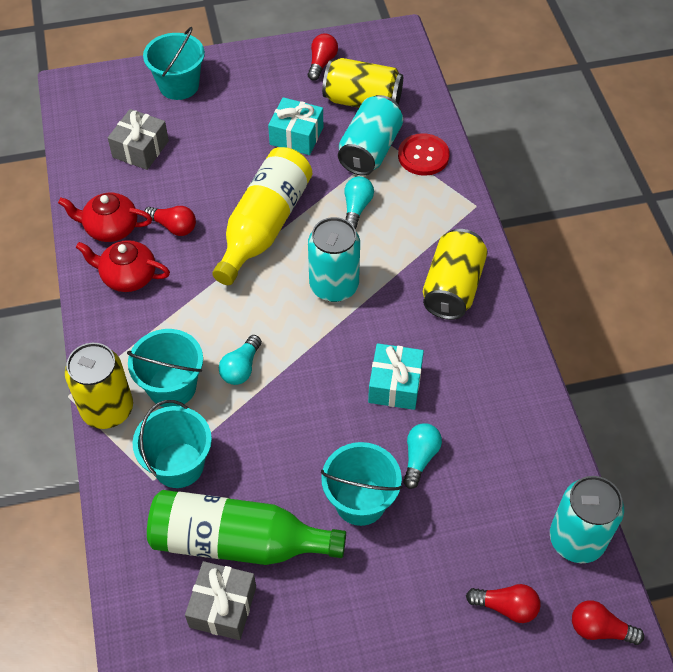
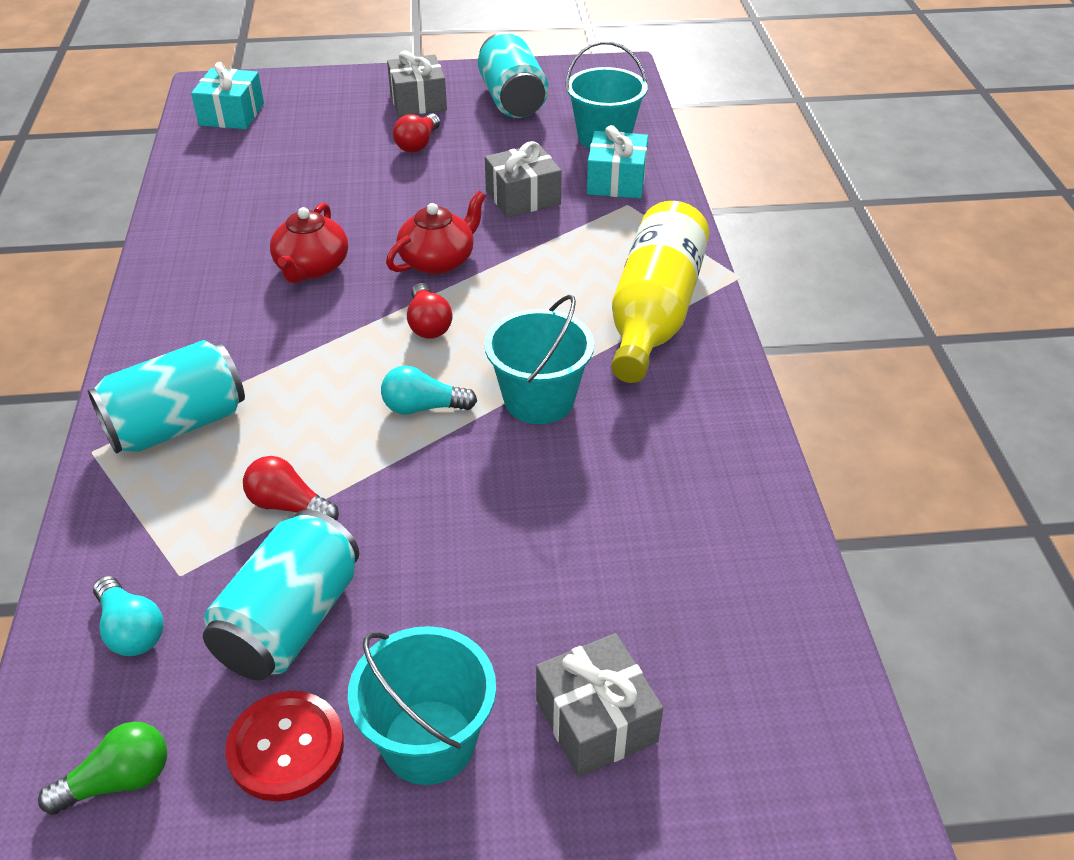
green bottle: [147,490,346,565] = 1 -> none = 0
green light bulb: none = 0 -> [38,721,167,815] = 1
grey gift: [108,109,169,170] [185,561,256,640] = 2 -> [387,51,447,116] [485,141,562,218] [536,633,663,777] = 3
red light bulb: [144,206,196,236] [308,34,338,81] [466,584,540,623] [572,600,644,645] = 4 -> [243,456,339,520] [393,113,440,153] [407,283,452,339] = 3
turquoise bucket: [127,329,203,407] [133,400,212,488] [143,27,205,100] [321,442,402,526] = 4 -> [348,626,496,785] [484,295,594,424] [566,41,648,149] = 3
turquoise light bulb: [219,335,262,385] [344,176,374,229] [403,423,442,489] = 3 -> [93,576,163,656] [381,366,477,415] = 2
yellow can: [65,343,133,429] [322,58,403,108] [423,229,488,320] = 3 -> none = 0

